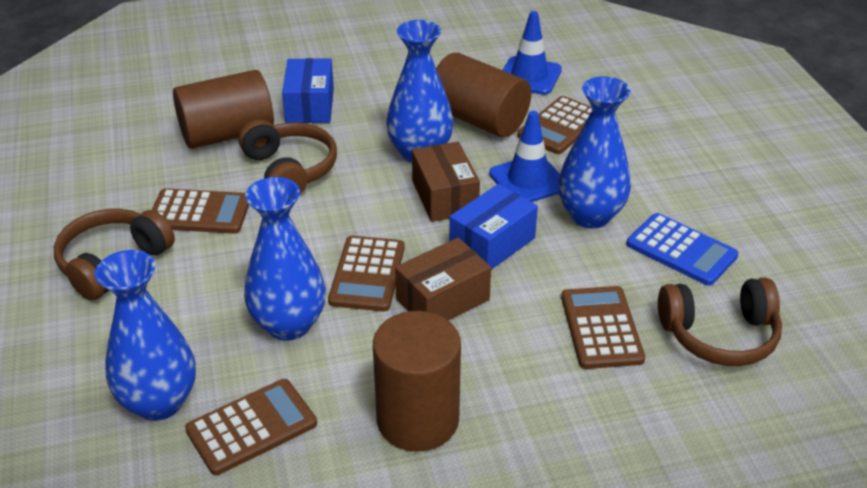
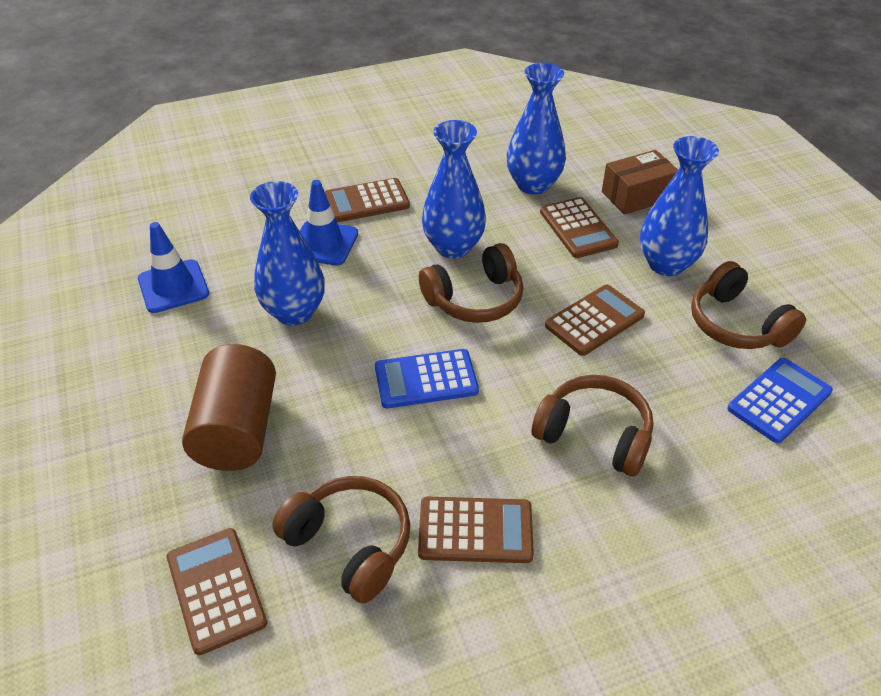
blue box: [282,58,334,123] [449,184,538,270] = 2 -> none = 0
blue calculator: [626,213,738,286] = 1 -> [375,349,479,408] [727,358,833,443] = 2
brown box: [395,238,491,321] [412,141,480,222] = 2 -> [602,150,678,215] = 1
brown cylinder: [173,70,274,149] [373,311,461,452] [436,53,531,138] = 3 -> [182,344,276,471] = 1
brown headphones: [54,209,175,301] [239,119,337,194] [658,278,782,366] = 3 -> [272,476,410,603] [419,243,523,323] [532,375,653,477] [691,261,806,349] = 4

